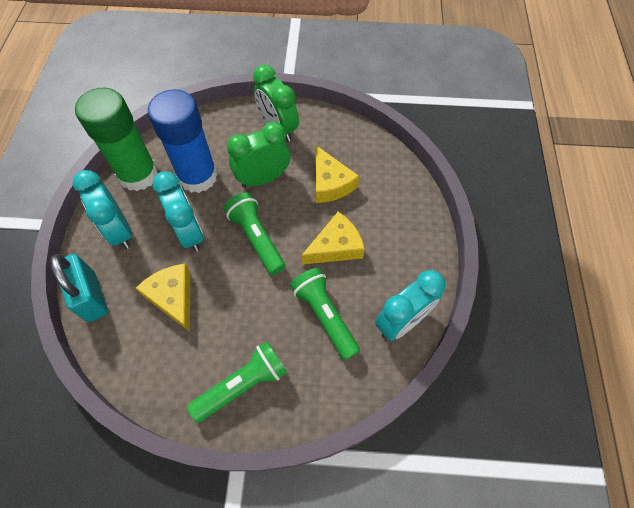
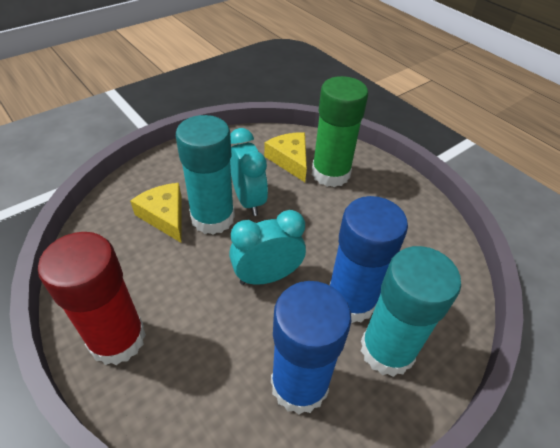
blue glue stick: [148,89,218,193] = 1 -> [271,281,351,414] [329,196,408,323] = 2
green clock: [227,122,290,188] [253,65,299,142] = 2 -> none = 0
green flashlight: [187,341,287,423] [224,193,285,275] [290,268,360,360] = 3 -> none = 0
red glue stick: none = 0 -> [38,232,146,365] = 1
turquoise clock: [73,170,132,249] [152,171,204,252] [375,270,445,341] = 3 -> [229,210,306,285] [230,128,268,216] = 2
turquoise glue stick: none = 0 -> [176,115,235,235] [361,246,461,377] = 2
turquoise padlock: [50,254,108,322] = 1 -> none = 0
yellow cheese: [136,264,190,332] [301,212,365,264] [316,146,359,203] = 3 -> [130,183,182,243] [264,132,307,182] = 2

